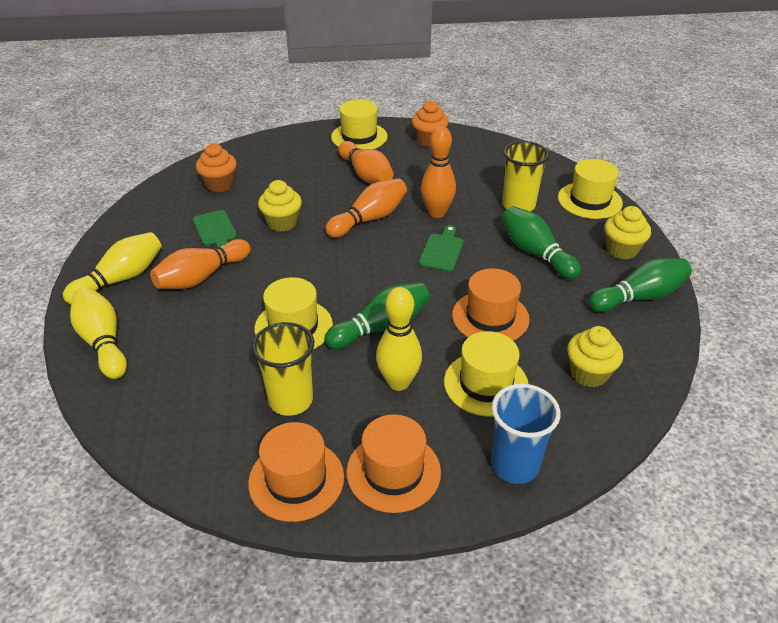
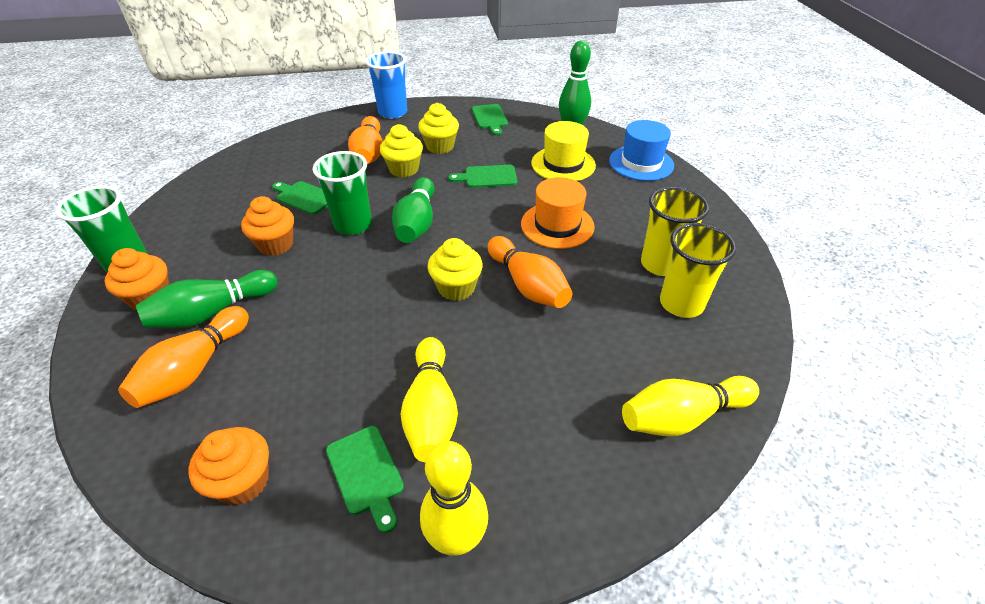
blue hat: none = 0 -> [609,120,674,181] = 1
green cup: none = 0 -> [56,185,148,273] [313,151,372,235] = 2
green cutting board: [193,210,237,248] [419,225,464,272] = 2 -> [272,181,327,215] [326,426,404,533] [448,165,517,188] [472,104,508,135] = 4
orange bowling pin: [150,239,251,289] [325,178,407,238] [338,141,393,184] [421,126,456,218] = 4 -> [118,306,249,408] [348,116,383,164] [488,236,572,308] = 3
orange cupcake: [196,143,237,192] [412,101,449,147] = 2 -> [105,248,169,310] [189,427,269,505] [241,196,294,256] = 3
orange hat: [248,422,344,522] [346,414,441,513] [452,268,530,341] = 3 -> [521,177,595,249] = 1
yellow hat: [254,277,333,349] [331,99,388,149] [444,331,528,417] [558,159,623,219] = 4 -> [531,121,596,181] = 1

